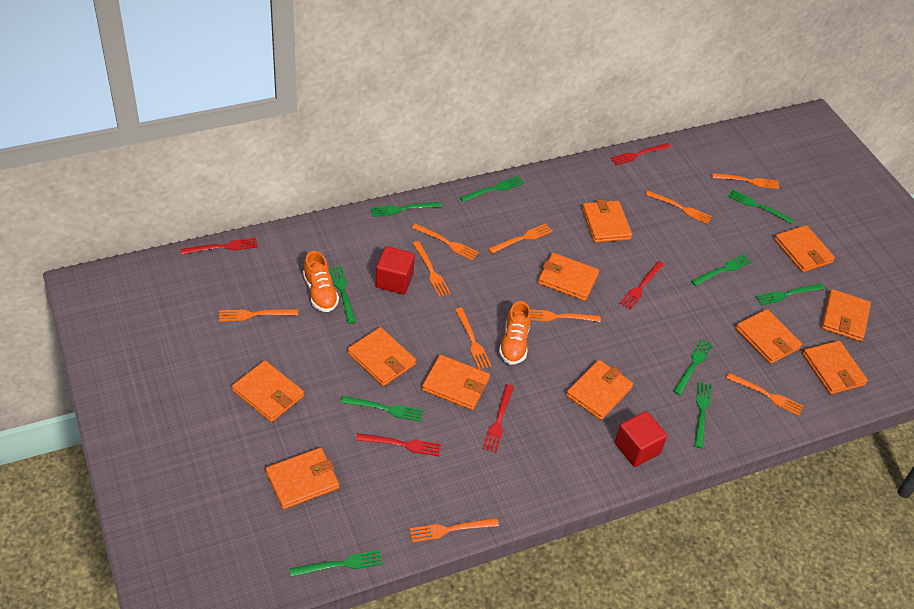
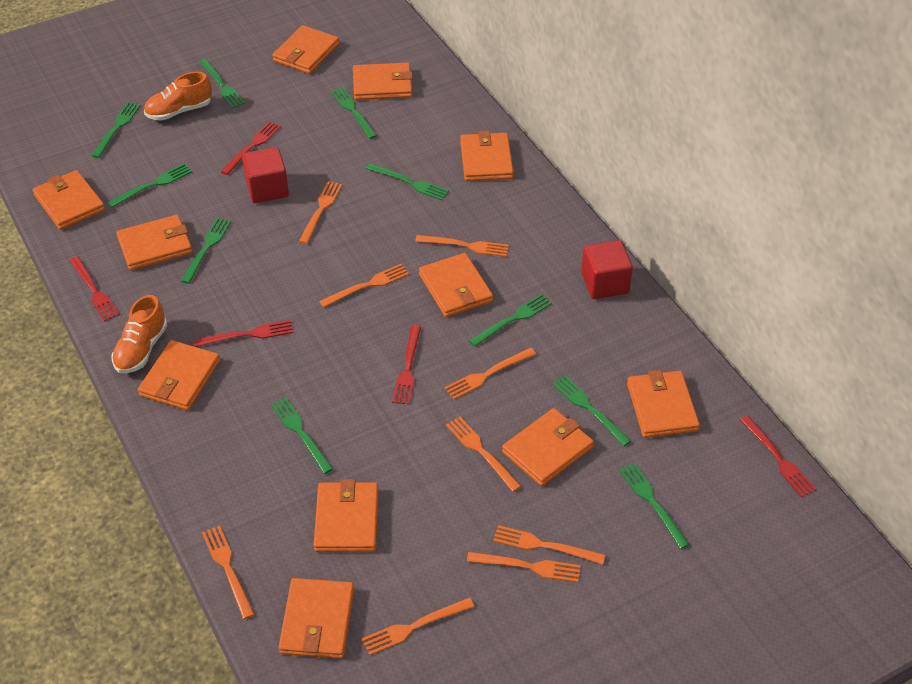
orange fork: [219,309,298,321] [410,518,499,542] [412,223,479,261] [413,241,451,297] [455,308,491,370] [488,223,553,254] [530,310,601,322] [645,191,712,224] [712,173,779,189] [726,373,803,416] = 10 -> [202,525,255,619] [299,181,342,244] [319,264,409,308] [362,598,474,656] [415,235,509,257] [445,348,536,399] [446,417,521,492] [467,552,581,582] [493,525,605,564] = 9

